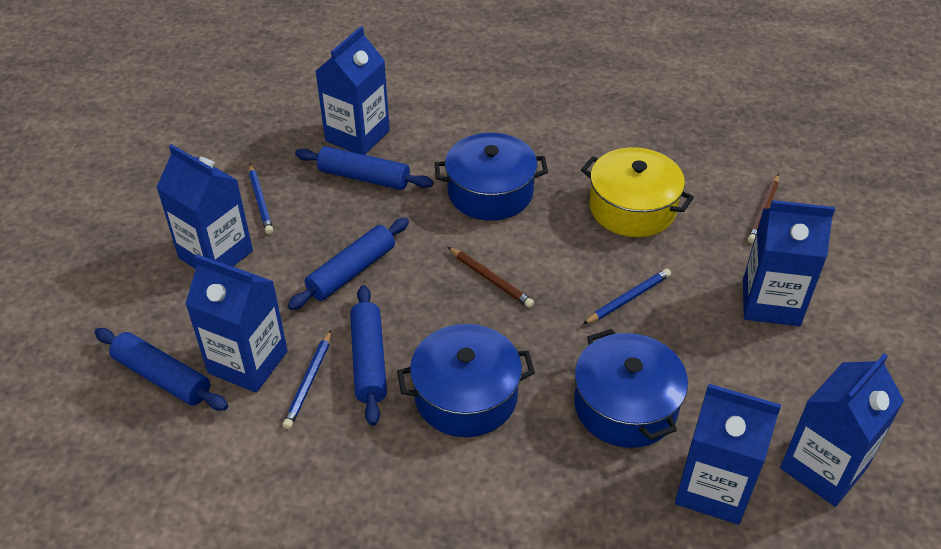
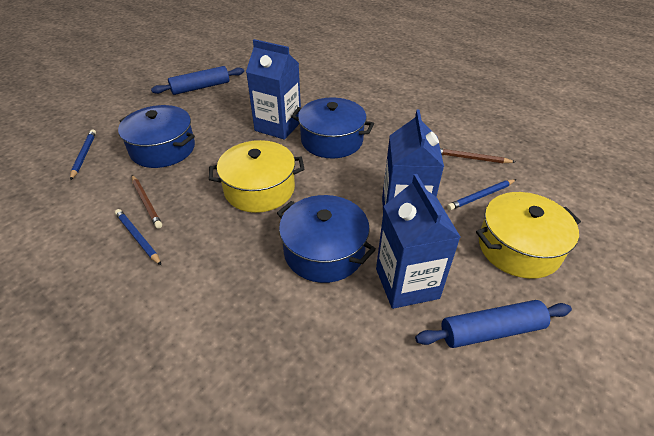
blue carton: [156,144,253,269] [185,254,288,393] [316,26,390,155] [675,384,781,525] [743,200,835,326] [780,354,904,507] = 6 -> [246,39,301,140] [376,174,460,309] [382,110,444,211] = 3
blue rolling pin: [94,328,228,411] [287,218,409,310] [295,146,433,190] [350,285,387,426] = 4 -> [151,66,244,95] [415,300,572,348] = 2
yellow pot: [581,147,694,237] = 1 -> [209,140,304,213] [476,192,581,279] = 2

